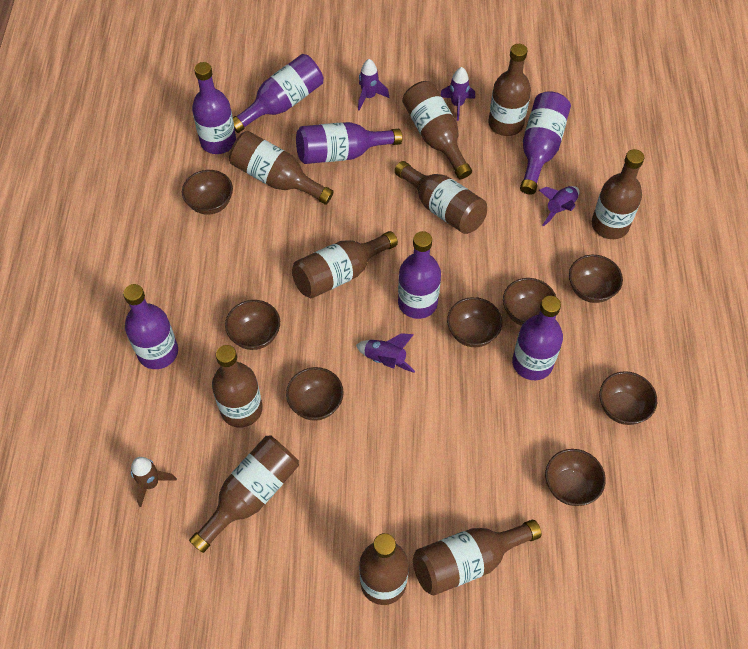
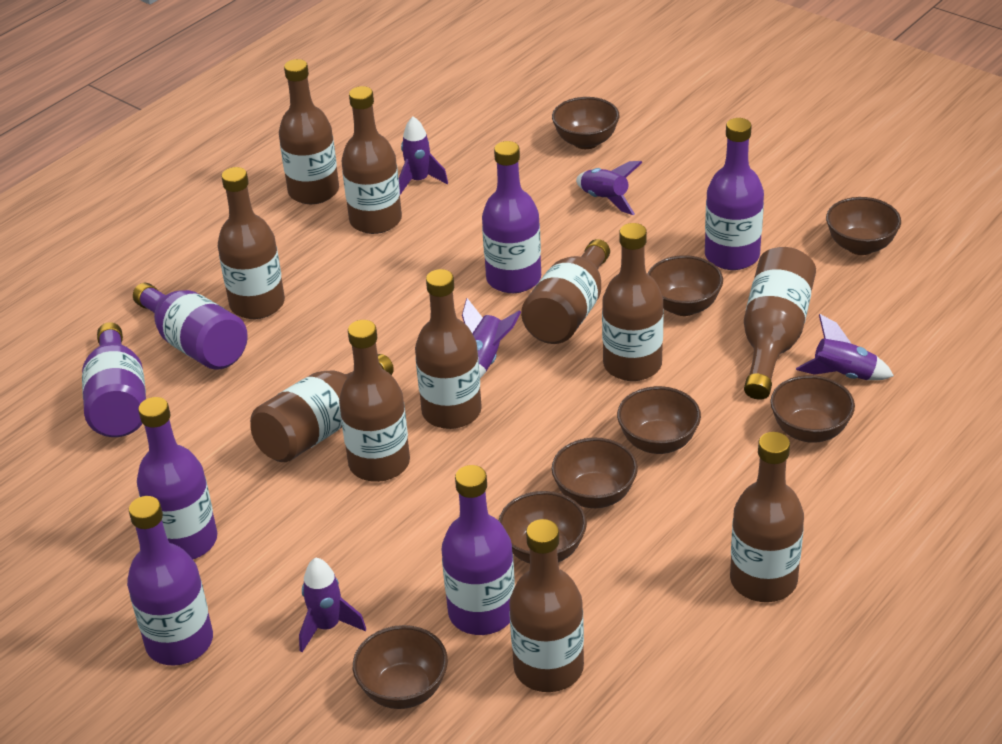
brown bottle: [189,436,299,553] [212,345,263,428] [229,131,334,205] [292,231,398,298] [359,533,409,605] [395,161,487,234] [402,81,472,179] [413,520,541,596] [488,44,531,136] [592,149,644,239] = 10 -> [218,167,285,319] [250,354,394,462] [279,59,339,204] [339,320,410,482] [342,86,402,234] [415,269,482,429] [509,519,584,692] [521,239,610,344] [602,223,664,381] [730,432,804,602] [744,247,816,400] = 11
brown rocket: [131,457,177,507] = 1 -> none = 0
purple rocket: [356,333,415,373] [358,59,389,111] [440,67,475,121] [539,186,579,226] = 4 -> [299,558,366,652] [399,116,448,195] [462,298,521,378] [576,161,643,215] [796,314,894,380] = 5

